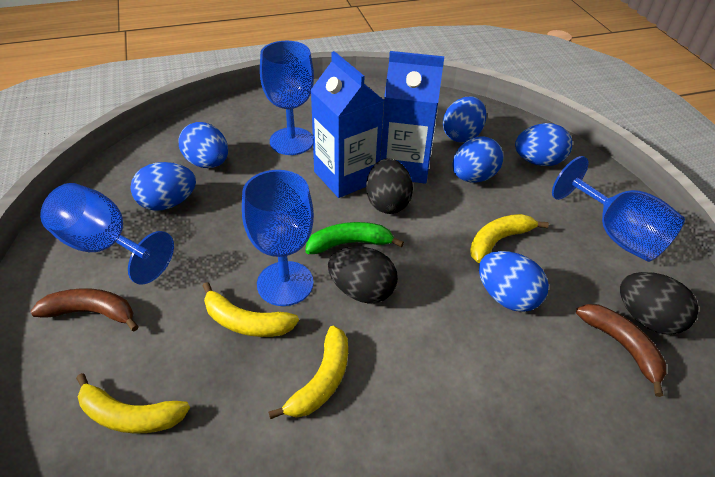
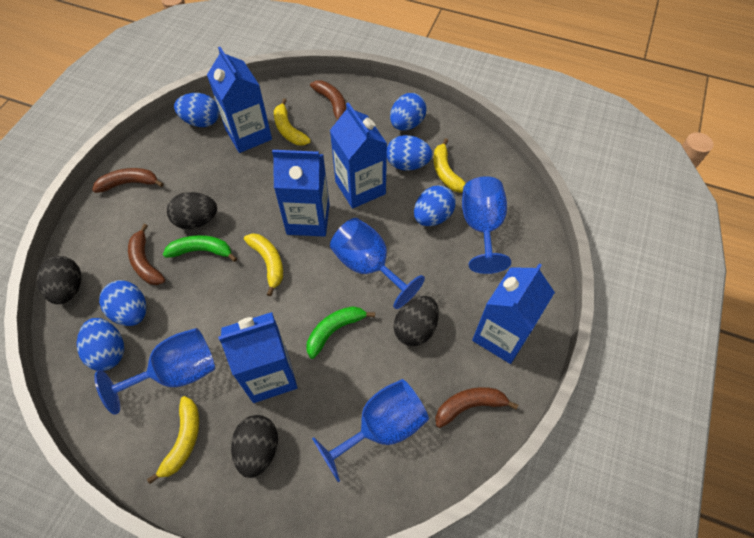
black egg: [328,246,398,304] [366,158,413,214] [620,272,699,335] = 3 -> [36,256,81,304] [167,192,217,229] [231,415,278,478] [394,296,439,346] = 4
blue carton: [311,51,384,198] [380,51,444,184] = 2 -> [207,47,272,153] [218,312,298,403] [272,150,330,237] [330,102,387,209] [472,264,555,364] = 5
brown banana: [30,288,139,331] [576,304,666,397] = 2 -> [92,168,164,193] [128,224,165,285] [310,80,346,123] [435,387,518,428] = 4
green banana: [305,222,404,254] = 1 -> [163,235,237,262] [306,306,375,359] = 2

